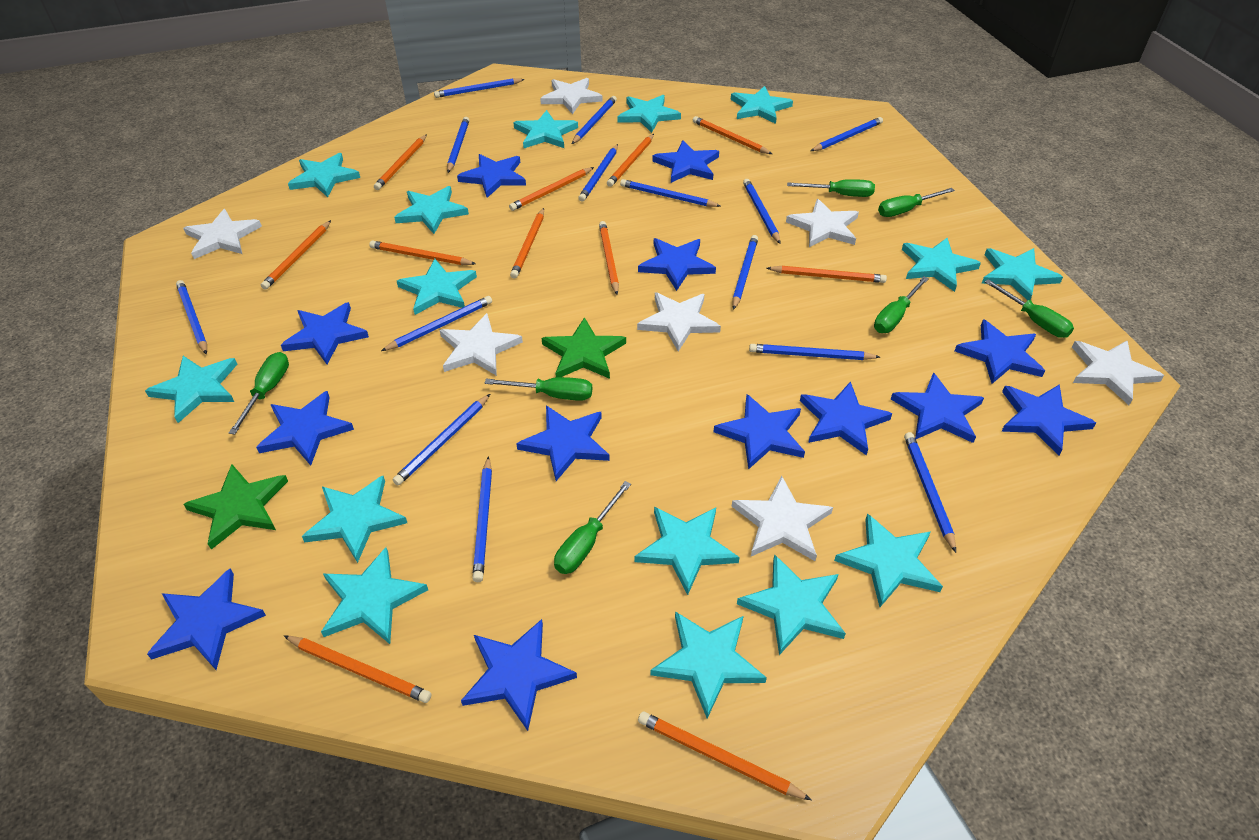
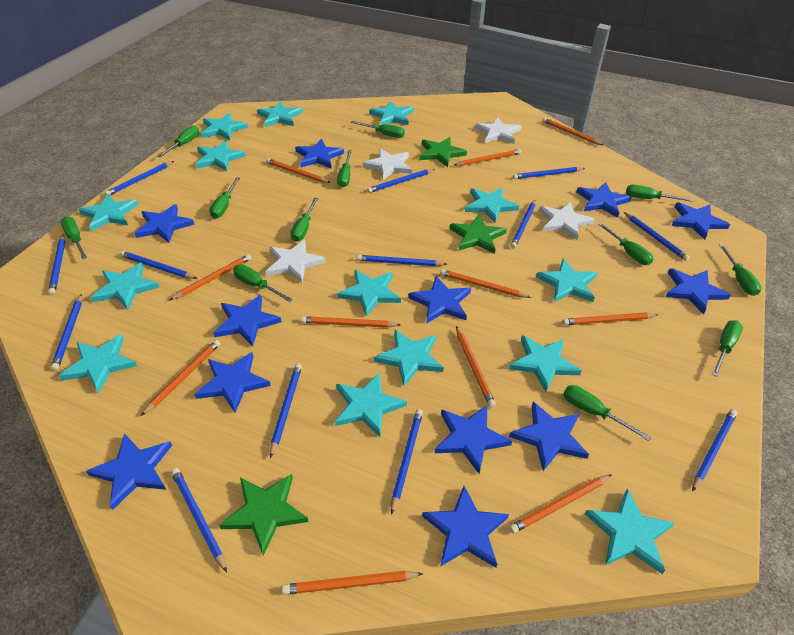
blue pencil: [176,280,207,354] [381,296,492,351] [392,394,490,485] [434,78,525,98] [447,117,469,173] [472,456,492,582] [572,96,617,144] [578,144,618,202] [620,179,720,207] [732,235,758,310] [743,179,780,244] [749,344,880,360] [811,117,883,151] [904,432,956,553] = 14 -> [48,234,65,295] [51,294,82,371] [105,161,174,195] [120,251,197,279] [171,468,227,572] [270,363,302,458] [357,255,447,266] [367,169,435,193] [391,409,423,515] [510,200,536,248] [513,167,585,179] [624,212,690,261] [692,409,737,491] = 13
blue star: [147,569,266,670] [256,391,354,465] [281,302,369,364] [457,154,526,198] [461,619,577,731] [516,406,610,481] [638,238,716,291] [652,140,719,183] [714,394,805,470] [800,381,892,455] [891,372,984,443] [955,319,1045,384] [1001,384,1096,456] = 13 -> [86,434,172,510] [135,204,195,243] [194,352,271,413] [213,295,282,347] [295,139,344,169] [408,276,471,324] [422,486,509,568] [434,405,512,474] [509,402,589,471] [576,182,631,218] [665,268,731,314] [672,203,730,240] = 12
green screwdriver: [229,352,289,435] [485,377,592,401] [554,481,631,574] [787,179,875,197] [874,276,929,333] [878,188,955,217] [985,279,1074,338] = 7 -> [60,217,87,259] [157,126,199,158] [209,177,240,218] [233,264,293,302] [290,198,318,242] [337,150,352,187] [351,121,405,138] [563,385,652,441] [598,223,653,265] [626,185,694,202] [712,320,743,377] [719,244,761,296] = 12
green star: [183,464,288,550] [542,317,626,379] = 2 -> [219,474,309,556] [419,137,467,167] [450,215,507,254] = 3
turquoise star: [145,356,237,423] [288,153,360,197] [302,476,407,563] [321,547,428,644] [394,186,469,234] [397,259,477,315] [513,110,578,148] [617,95,681,133] [634,507,740,595] [650,611,767,719] [731,86,793,124] [737,554,846,655] [834,513,943,607] [902,238,981,292] [981,248,1063,300] = 15 -> [59,334,137,393] [79,194,138,231] [90,262,159,309] [196,140,246,171] [201,113,248,140] [257,102,303,127] [335,373,407,437] [337,270,401,317] [369,101,414,125] [374,330,444,386] [465,188,519,222] [509,335,581,392] [536,258,598,302] [585,489,674,574] = 14
white star: [183,209,262,259] [440,313,523,376] [540,78,603,114] [637,292,721,352] [732,476,833,561] [786,199,859,247] [1072,341,1164,405] = 7 -> [266,239,326,283] [363,149,412,180] [475,117,521,144] [539,202,595,240] = 4

